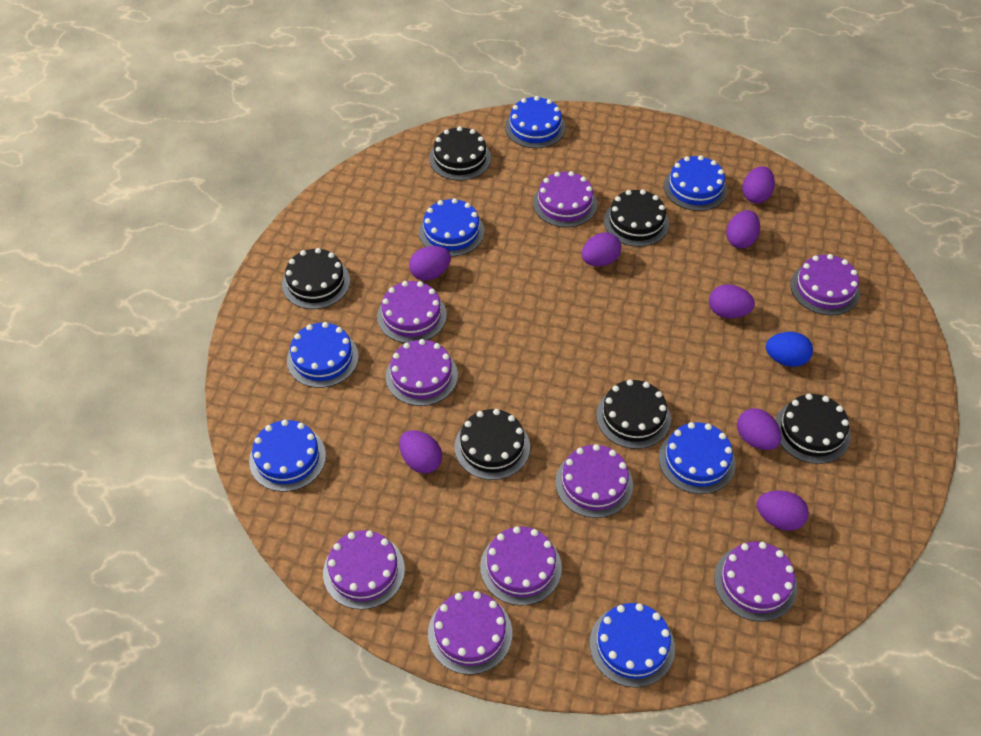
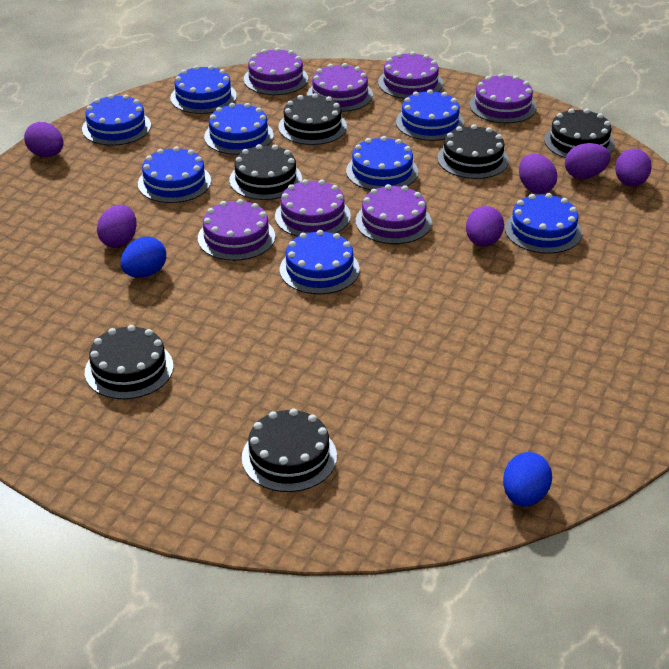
blue cake: [249,420,326,492] [287,322,359,388] [419,198,484,256] [505,96,566,148] [590,603,675,687] [659,422,736,494] [664,155,727,211] = 7 -> [82,94,151,146] [138,146,211,203] [170,65,237,114] [204,103,274,155] [280,230,360,294] [346,136,418,190] [396,89,464,141] [505,193,582,254] = 8
blue egg: [766,332,813,367] = 1 -> [121,236,166,278] [503,452,552,507] = 2
purple cake: [323,530,405,610] [377,281,447,343] [386,339,458,406] [428,591,512,675] [480,526,562,606] [533,171,597,227] [555,444,633,518] [714,542,797,621] [790,254,860,315] = 9 -> [198,199,275,261] [244,48,308,95] [275,179,351,237] [307,63,373,112] [356,184,432,244] [378,52,443,99] [469,74,537,123] = 7
purple egg: [399,430,442,474] [409,246,451,281] [581,233,621,266] [709,284,755,318] [726,210,760,248] [737,408,781,450] [742,166,775,203] [757,490,809,531] = 8 -> [24,122,64,157] [97,205,137,248] [466,206,504,247] [519,154,557,194] [565,143,610,179] [615,149,651,187] = 6

